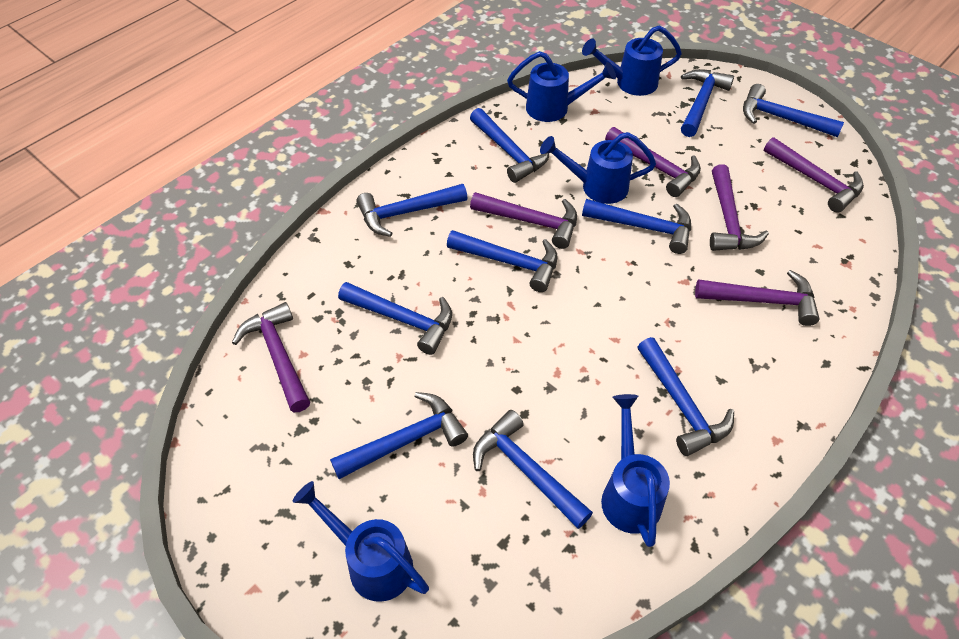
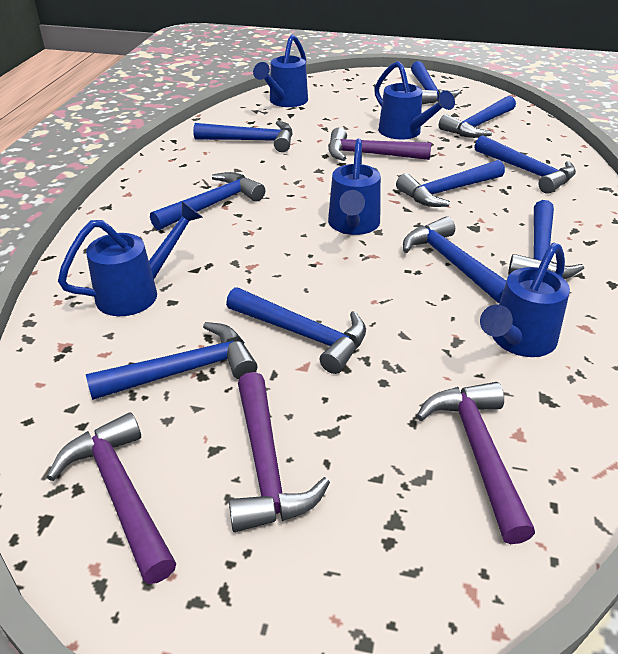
purple hammer: [232,302,310,412] [470,192,577,249] [605,127,701,197] [695,270,819,326] [710,164,769,251] [764,137,864,213] = 6 -> [47,412,176,584] [229,372,330,532] [328,128,431,161] [417,382,535,544] = 4

